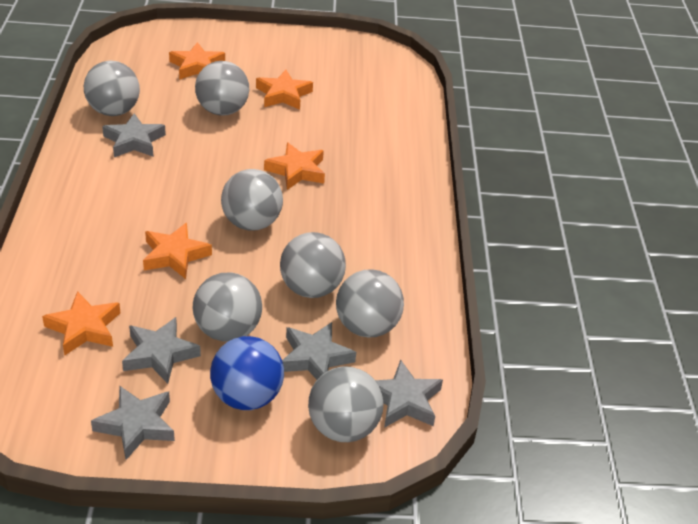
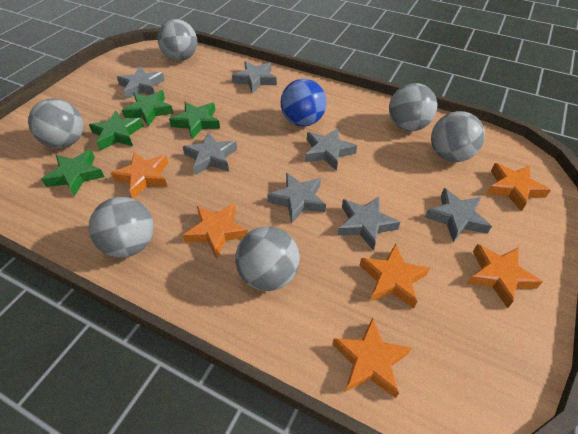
green star: none = 0 -> [41,149,104,196] [89,111,143,151] [122,90,174,127] [169,102,220,139] = 4
grey ball: [84,61,140,116] [193,272,262,342] [195,61,249,116] [221,169,283,231] [280,232,346,298] [308,366,384,442] [336,269,404,338] = 7 -> [28,99,84,148] [88,197,154,258] [157,19,197,61] [235,227,300,291] [389,83,437,131] [431,111,485,162] = 6
grey star: [91,385,175,460] [102,113,166,157] [122,317,201,384] [282,322,356,380] [375,360,443,428] = 5 -> [117,66,165,99] [183,132,237,175] [232,61,277,93] [267,172,326,223] [305,128,357,171] [338,196,400,251] [425,188,492,242] = 7
orange star: [42,291,120,355] [143,223,212,279] [169,42,225,80] [256,70,313,110] [264,142,325,190] = 5 -> [111,152,168,198] [183,203,248,259] [332,317,412,398] [360,244,430,308] [467,244,543,308] [487,163,551,212] = 6

